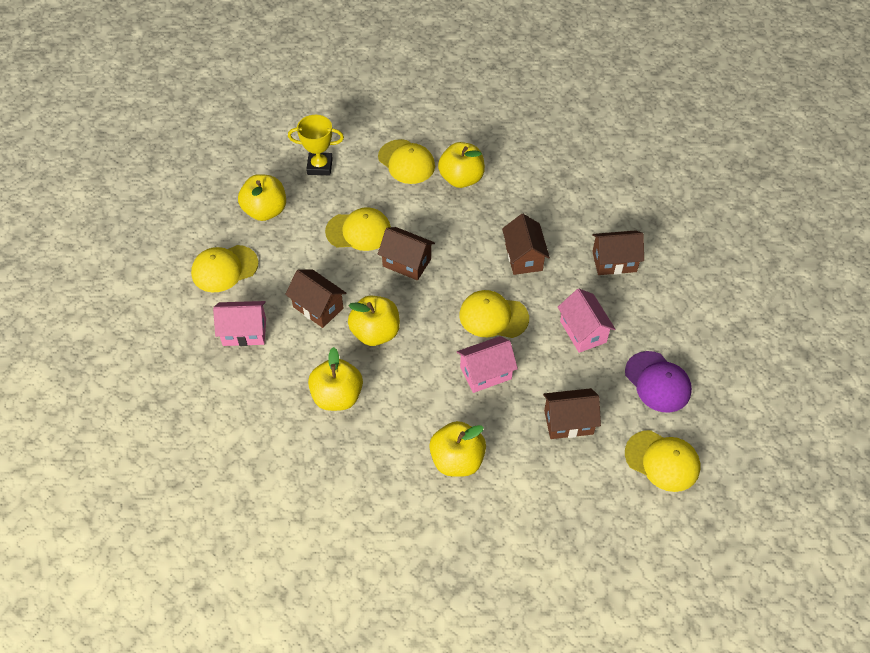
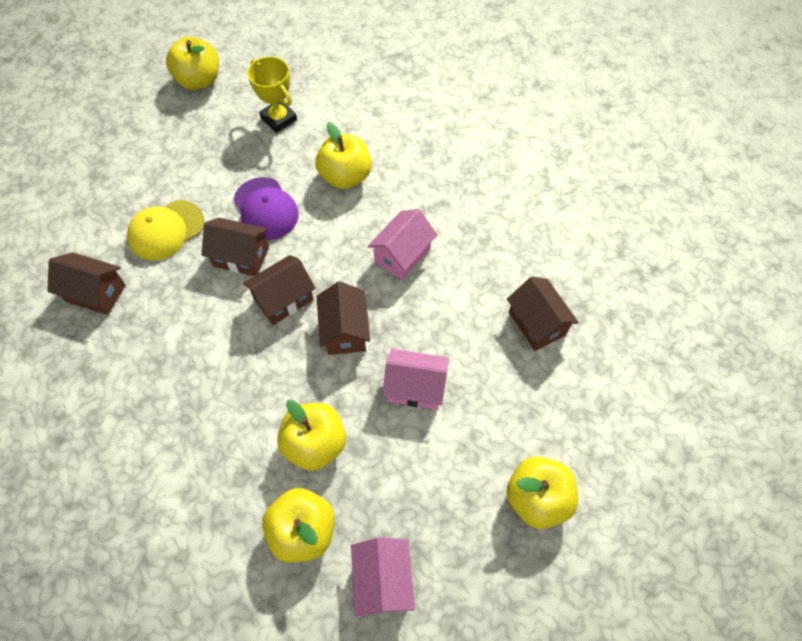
yellow cap: [191,245,259,293] [325,207,391,251] [378,139,435,184] [459,290,529,338] [625,430,700,492] = 5 -> [127,200,204,260] = 1

